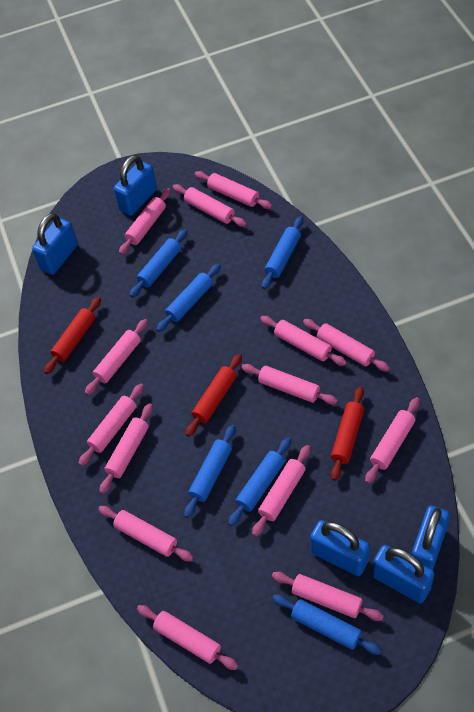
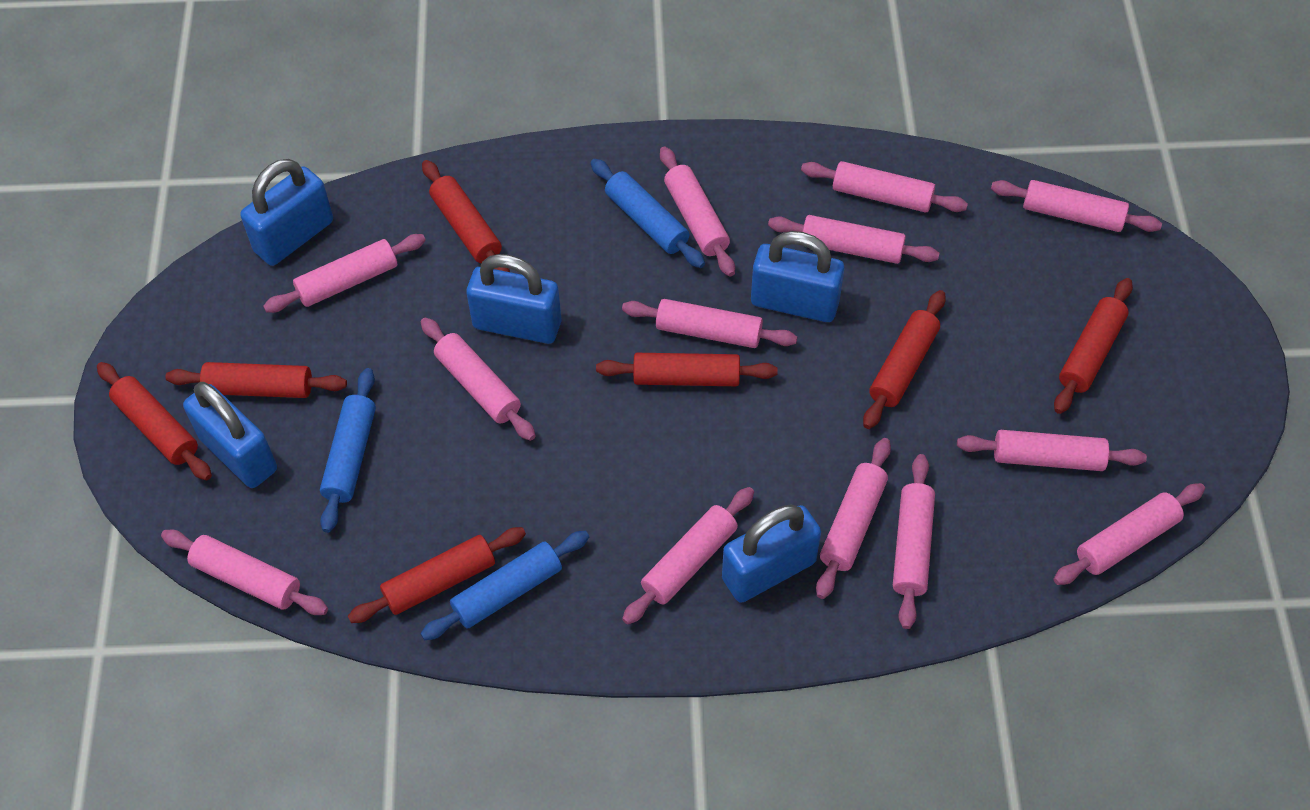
blue rolling pin: [130,229,188,298] [156,264,221,332] [184,425,236,518] [228,438,291,526] [262,216,303,289] [272,594,382,655] = 6 -> [320,368,376,533] [420,531,589,640] [591,159,705,268] = 3
pink rolling pin: [78,384,144,466] [85,319,148,395] [98,506,194,561] [100,403,153,494] [119,188,171,255] [137,605,238,670] [173,184,247,227] [195,171,272,209] [241,364,338,405] [252,445,311,537] [260,316,347,366] [272,572,384,621] [303,319,390,372] [365,397,420,484] = 14 -> [161,530,328,615] [263,234,426,313] [421,317,536,441] [622,299,797,348] [622,487,754,625] [660,146,735,277] [768,215,939,264] [801,161,968,213] [816,438,891,599] [893,454,935,629] [957,430,1147,471] [991,180,1162,232] [1054,483,1205,585] = 13
red rolling pin: [44,297,101,374] [186,354,242,437] [331,386,364,481] = 3 -> [97,362,212,480] [165,362,347,398] [348,527,526,623] [422,160,510,272] [596,353,778,386] [863,290,946,429] [1054,278,1133,414] = 7

